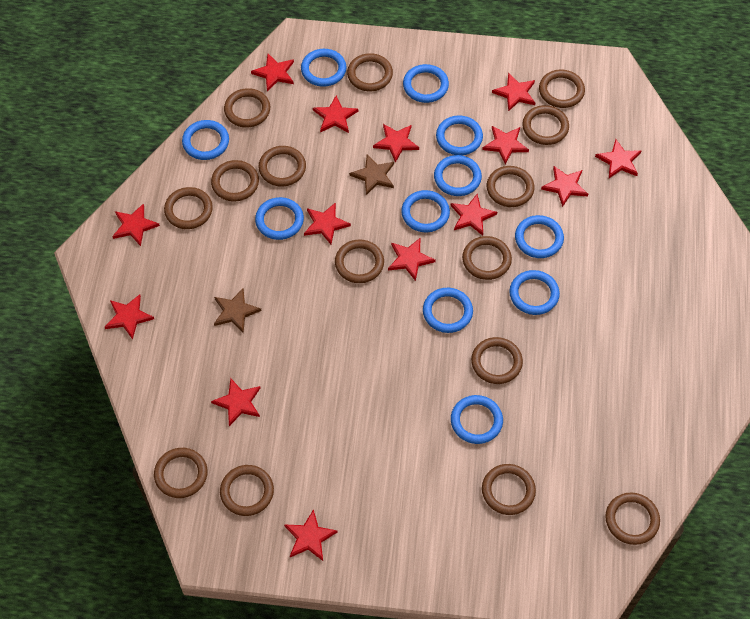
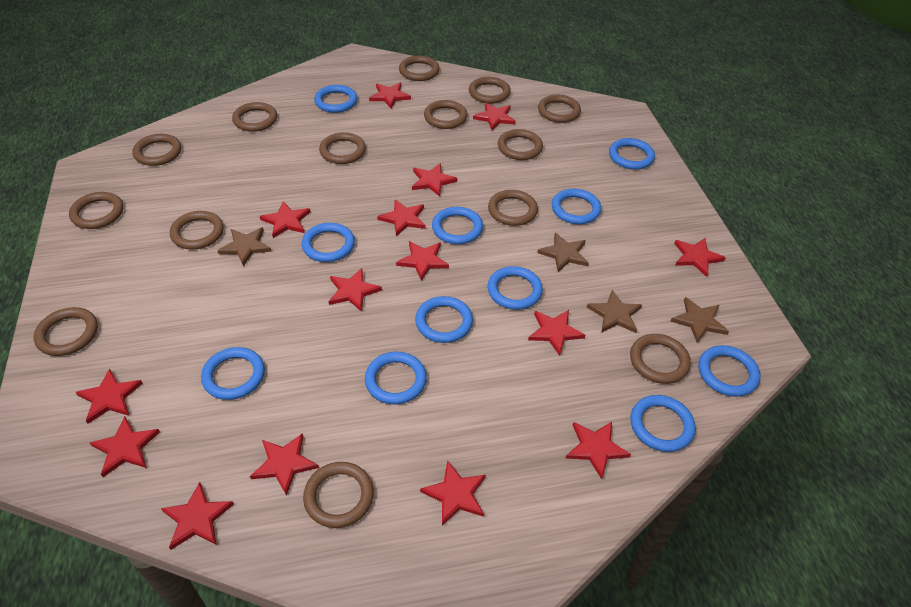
brown ring: [154,448,208,498] [164,187,213,229] [211,160,259,202] [220,465,274,516] [224,88,270,127] [259,146,306,186] [335,240,384,283] [347,53,393,91] [462,236,512,280] [471,337,523,384] [482,464,536,515] [487,166,535,207] [522,105,569,145] [539,70,585,108] [605,492,660,545] = 15 -> [34,307,98,356] [69,192,124,229] [132,134,182,166] [170,211,224,249] [232,102,277,132] [303,462,374,528] [319,132,366,164] [399,56,440,81] [424,100,468,129] [469,77,511,104] [488,190,538,226] [498,129,543,160] [538,95,581,123] [630,334,691,384] = 14
brown star: [214,289,261,333] [349,155,394,195] = 2 -> [217,227,272,267] [538,233,589,272] [587,290,642,333] [670,297,729,343] = 4
red star: [105,294,154,340] [112,203,160,246] [211,378,260,426] [251,54,294,91] [284,509,338,561] [304,202,351,244] [313,96,358,133] [373,124,419,163] [388,238,436,281] [451,194,497,236] [482,126,529,165] [492,73,535,112] [541,166,588,207] [595,139,641,178] = 14 -> [76,368,143,424] [90,417,160,477] [161,482,234,550] [250,433,319,496] [260,201,311,238] [328,268,382,312] [369,83,411,108] [377,199,426,236] [396,241,449,281] [412,163,457,197] [420,460,486,526] [473,102,516,130] [528,310,585,356] [566,422,631,479] [674,238,726,277] = 15

